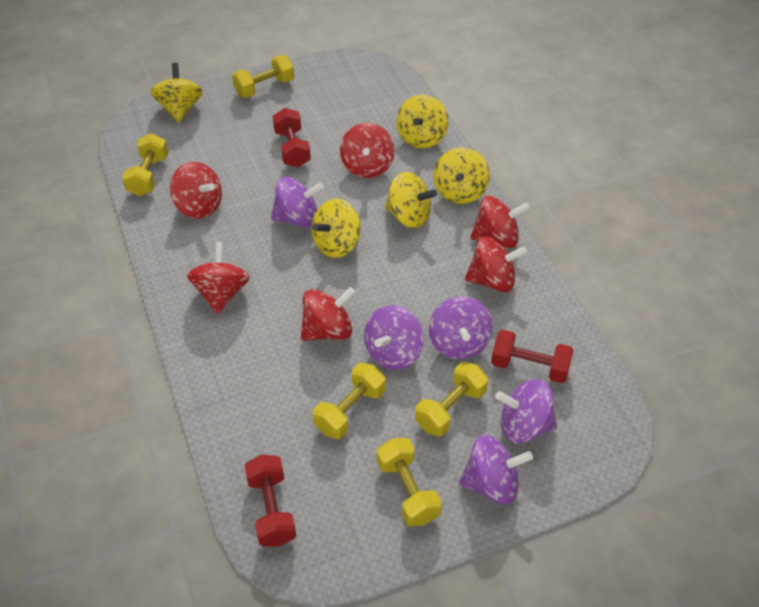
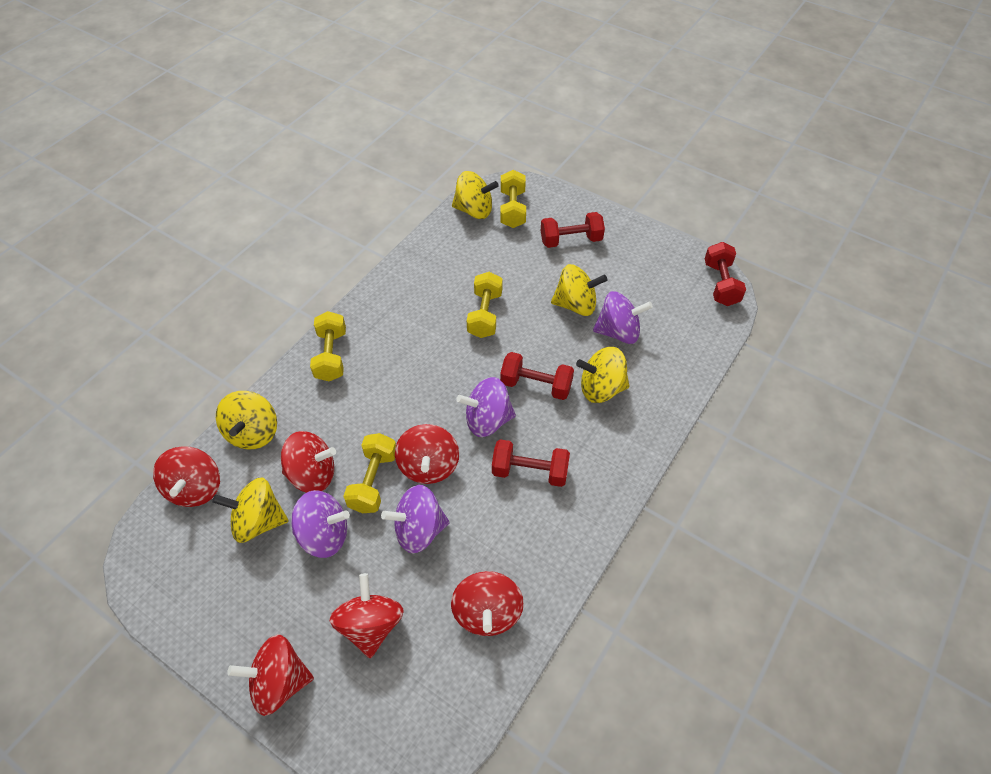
purple spinning top: [271,177,324,228] [364,305,424,370] [429,297,493,359] [459,435,533,505] [495,379,557,444] = 5 -> [291,490,350,558] [381,485,449,553] [456,377,516,437] [593,291,653,344] = 4
red dumbbell: [244,455,296,547] [273,108,311,167] [491,330,574,383] = 3 -> [492,439,570,487] [500,352,574,400] [541,212,605,248] [705,242,746,306] = 4
yellow dumbbell: [122,133,169,196] [232,55,294,98] [313,363,385,439] [377,438,442,527] [415,362,488,437] = 5 -> [310,311,346,381] [344,433,396,513] [467,272,503,338] [501,170,526,228] = 4

